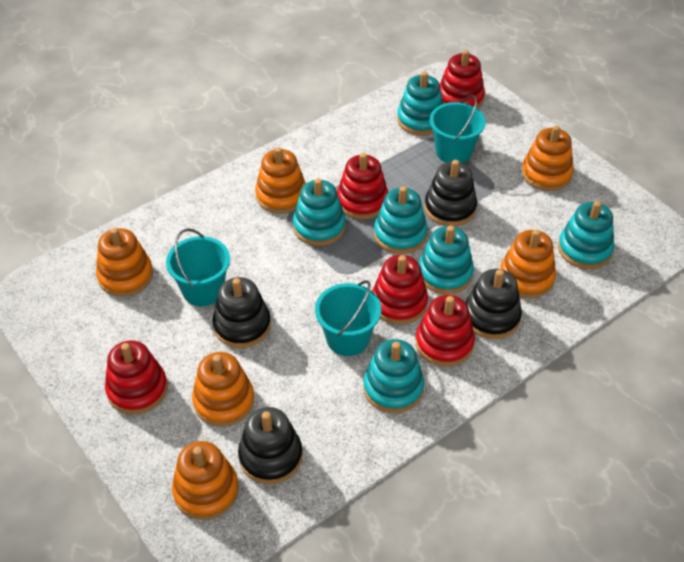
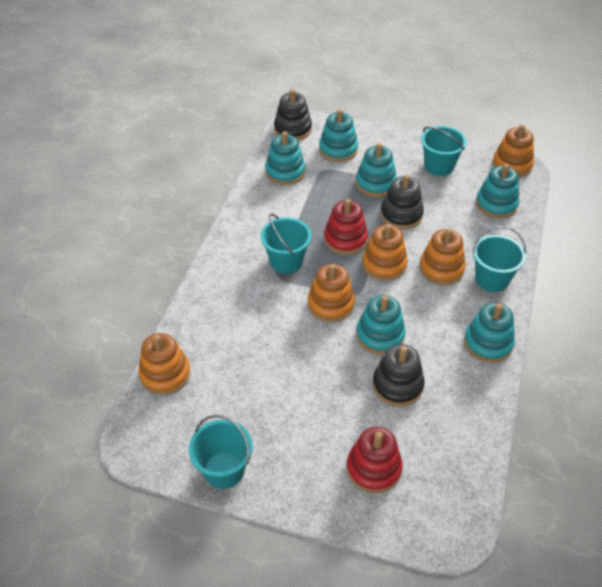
black stacking toy: [212,277,271,348] [238,407,303,484] [424,160,477,226] [465,269,522,339] = 4 -> [274,89,312,140] [372,344,425,407] [381,174,424,230] = 3
orange stacking toy: [96,228,153,297] [172,441,239,520] [192,352,254,427] [255,147,306,214] [500,229,556,298] [522,125,574,191] = 6 -> [138,333,190,395] [308,264,355,322] [362,224,408,281] [419,228,466,285] [492,125,534,178] = 5
red stacking toy: [105,340,168,415] [337,153,388,219] [372,255,428,325] [416,295,475,367] [440,50,485,109] = 5 -> [324,199,368,255] [346,427,403,494] = 2
turquoise bucket: [166,228,230,306] [315,280,381,356] [430,95,486,163] = 3 -> [189,415,253,489] [261,214,311,274] [421,126,467,176] [472,226,526,292] = 4

